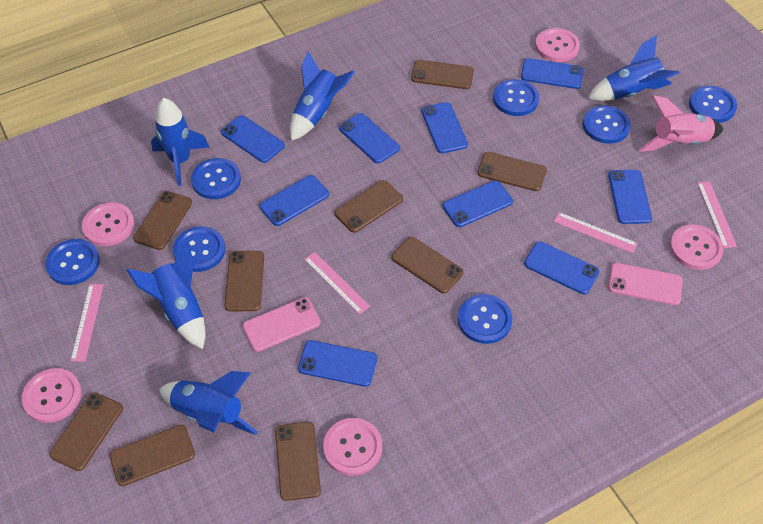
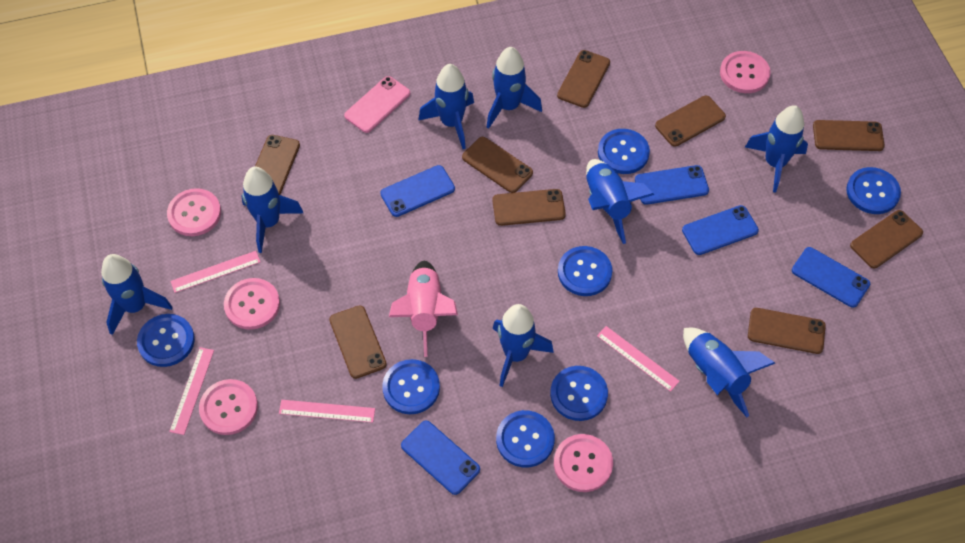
blue phone: [221,115,285,163] [259,175,329,226] [298,340,377,387] [339,113,400,163] [421,102,468,153] [442,180,513,227] [521,58,584,89] [524,241,600,294] [608,170,652,224] = 9 -> [380,165,455,217] [401,421,480,495] [635,165,709,205] [682,205,759,255] [792,247,870,308] = 5
blue rocket: [126,242,205,349] [151,98,210,186] [159,371,258,435] [290,51,355,141] [588,35,680,101] = 5 -> [101,254,173,335] [241,167,303,253] [418,64,474,149] [487,47,542,129] [493,304,554,387] [586,159,654,244] [683,328,775,417] [745,105,808,192] = 8
pink phone: [243,297,321,352] [608,263,683,305] = 2 -> [344,76,410,133] = 1

